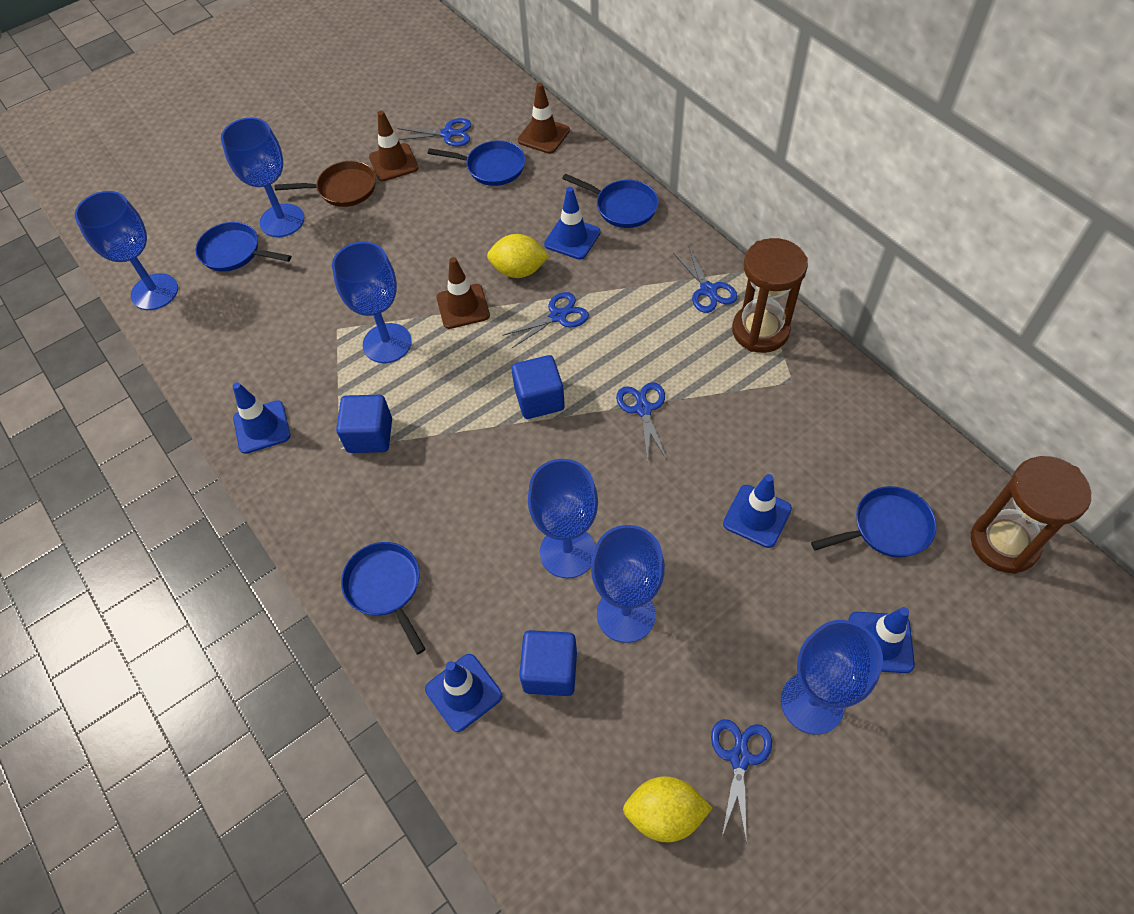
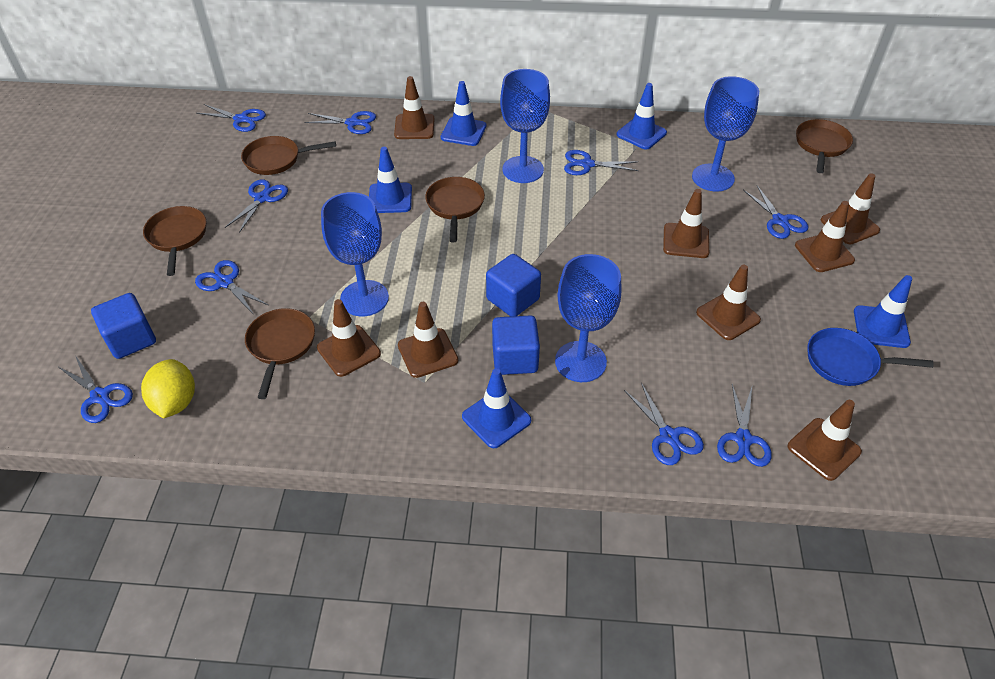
blue goblet: [75,191,178,310] [221,117,305,237] [332,242,412,363] [528,459,598,578] [591,525,665,643] [781,620,883,735] = 6 -> [321,192,389,316] [500,69,550,183] [555,254,622,382] [692,76,759,192] = 4
blue pan: [195,222,291,272] [341,542,425,654] [428,140,525,186] [562,174,659,228] [811,486,937,558] = 5 -> [807,328,934,386] = 1
blue scissors: [397,118,471,147] [502,292,589,348] [616,382,667,462] [673,247,738,313] [711,719,772,844] = 5 -> [59,355,133,423] [195,260,268,313] [196,104,266,132] [225,179,288,233] [304,111,376,134] [564,150,639,175] [624,383,704,465] [717,384,772,467] [743,186,808,239] = 9
brown hourglass: [732,238,808,353] [971,456,1091,574] = 2 -> none = 0
brown pan: [275,161,376,207] = 1 -> [143,206,206,276] [241,136,336,175] [245,308,315,399] [425,177,485,242] [796,119,853,173] = 5
brown traffic cone: [369,111,419,181] [436,257,490,329] [518,83,570,154] = 3 -> [317,299,381,377] [394,76,434,139] [398,302,458,378] [663,189,709,258] [696,265,761,340] [788,400,862,481] [795,201,855,272] [821,173,880,244] = 8
yellow lemon: [487,234,549,278] [623,776,712,842] = 2 -> [141,359,195,419] = 1

